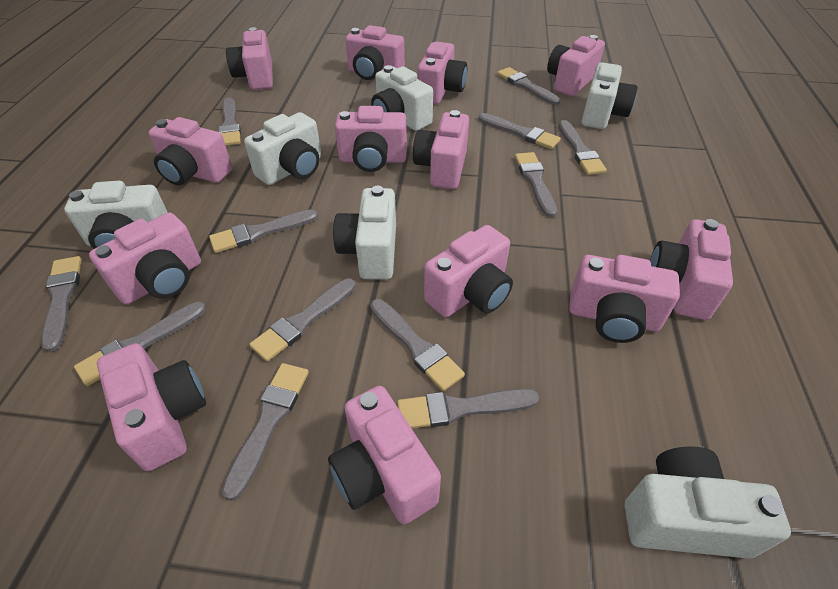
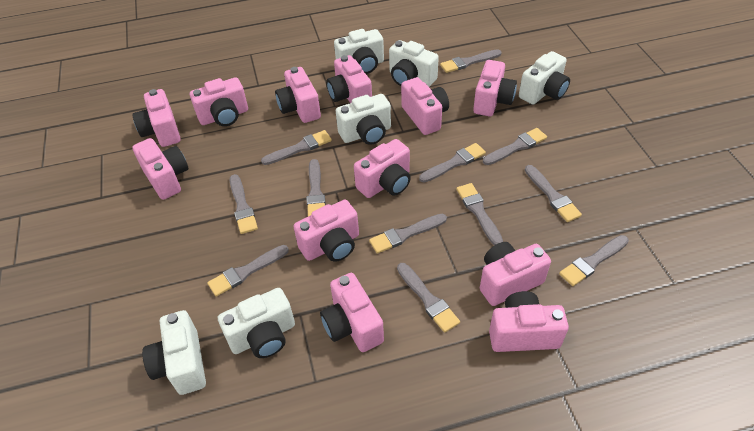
pink camera: [89,212,201,304] [97,343,206,471] [149,117,232,185] [226,27,273,90] [328,386,441,524] [335,106,407,172] [345,25,405,80] [413,110,469,189] [418,42,467,104] [424,225,513,317] [547,35,605,96] [569,255,680,343] [650,219,733,320] = 13 -> [132,89,181,147] [132,138,188,200] [190,77,248,126] [275,67,321,123] [293,200,359,262] [320,273,384,352] [326,55,372,103] [354,139,411,198] [401,77,449,135] [473,60,517,116] [480,242,551,306] [489,291,569,352] = 12

